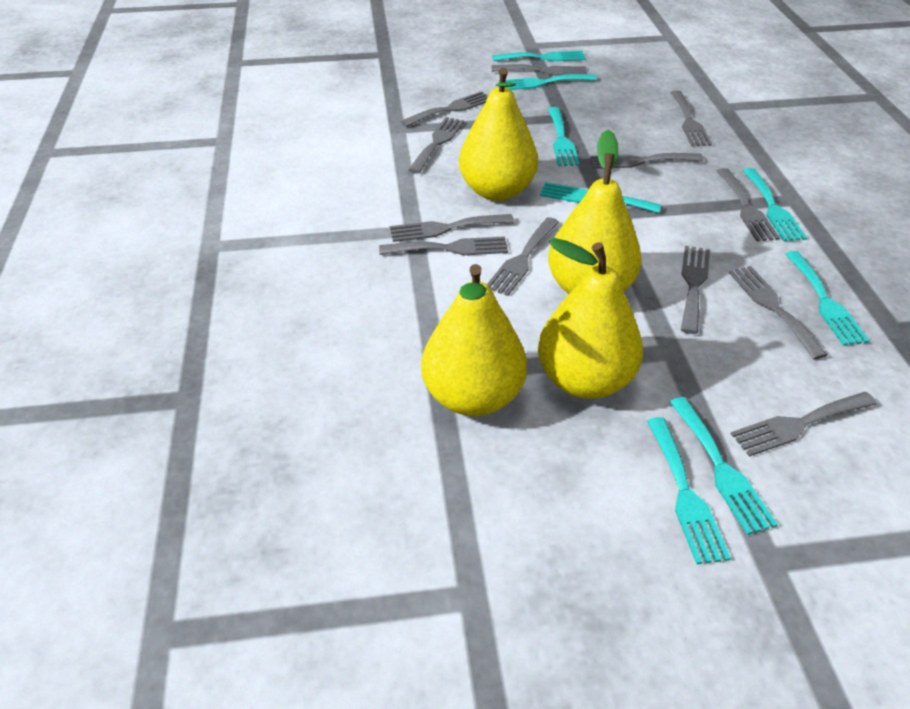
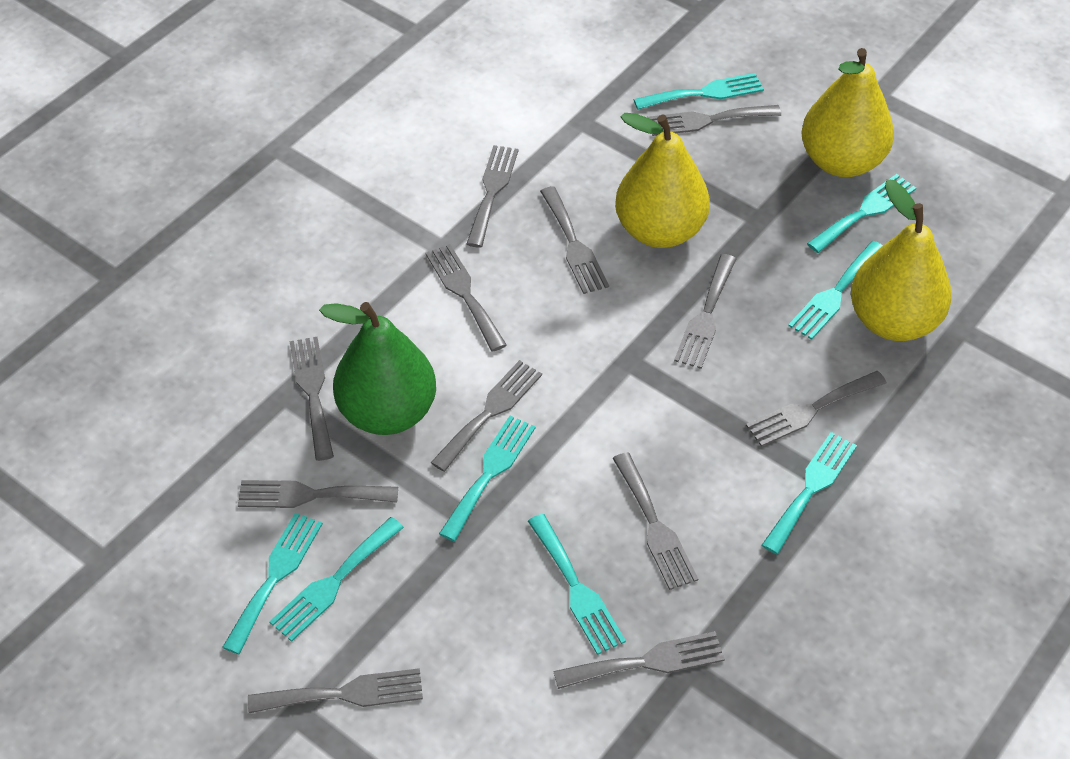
green pear: none = 0 -> [319,302,436,435] = 1
yellow pear: [421,264,527,416] [459,68,538,201] [538,238,643,399] [548,130,642,294] = 4 -> [615,113,710,248] [801,48,894,177] [851,179,951,341] = 3

